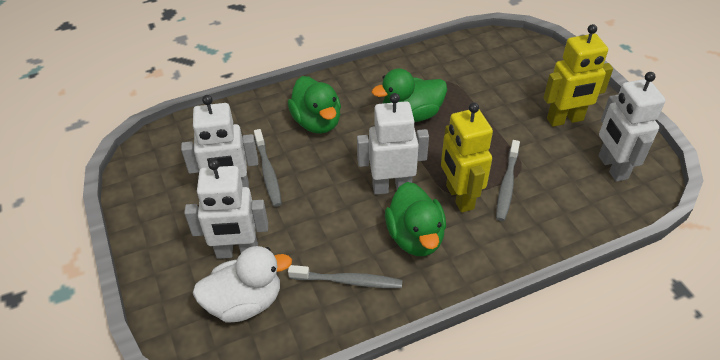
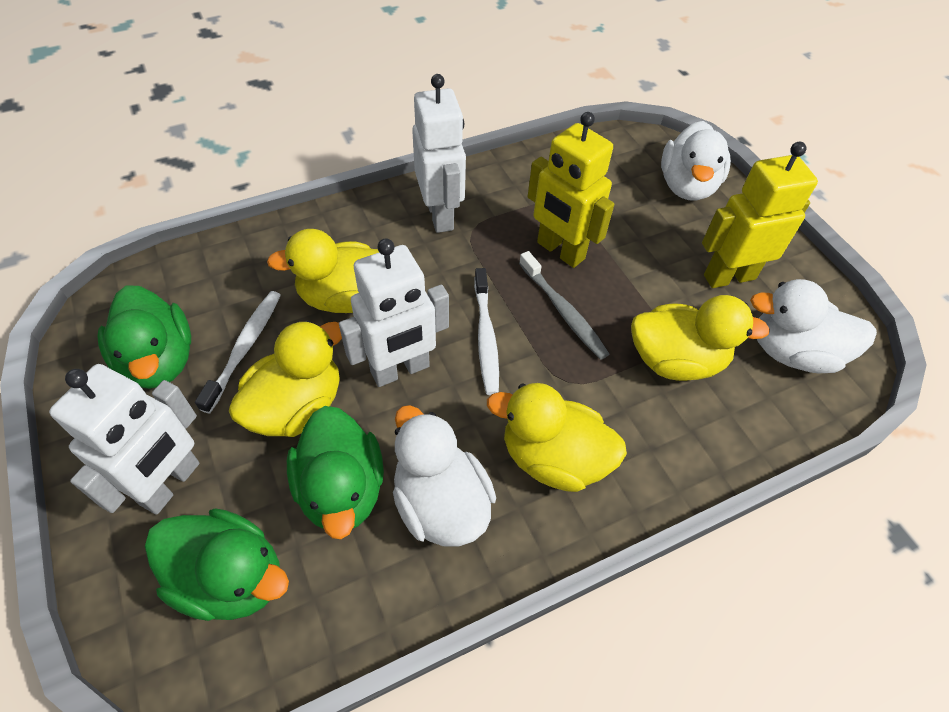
grey toothbrush: [254,129,282,207] [288,265,402,288] [496,140,520,221] = 3 -> [519,251,609,360] = 1
white duck: [193,246,292,323] = 1 -> [393,405,496,547] [661,121,731,201] [750,279,877,373] = 3
white robot: [181,95,258,188] [184,159,268,259] [357,93,429,195] [599,72,665,182] = 4 -> [49,364,199,515] [339,239,449,387] [412,74,466,233] = 3
white toothbrush: none = 0 -> [195,291,281,413] [474,268,499,395] = 2
yellow duck: none = 0 -> [229,320,342,437] [267,229,379,313] [487,383,627,492] [631,295,770,381] = 4

